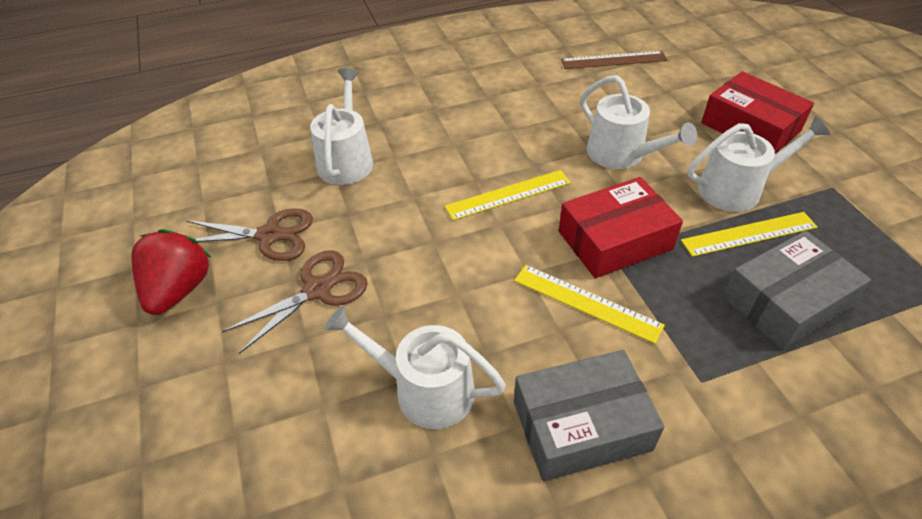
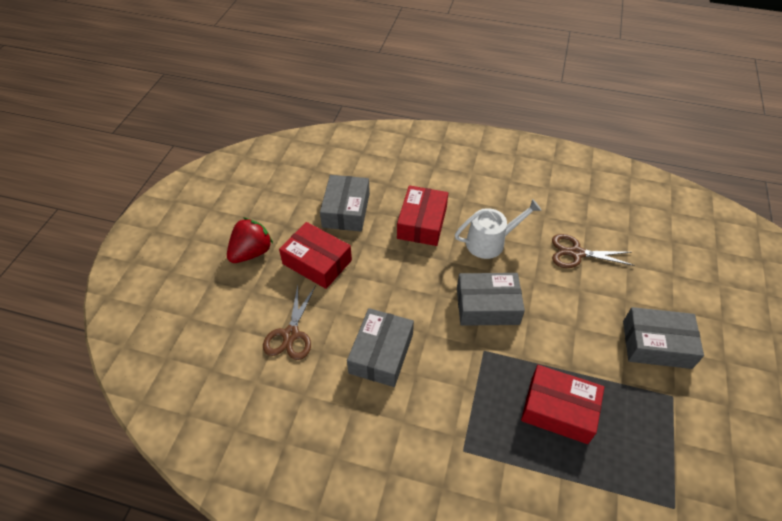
brown ruler: [561,51,667,69] = 1 -> none = 0
grey box: [514,350,664,481] [723,230,871,350] = 2 -> [320,175,370,231] [347,308,414,387] [457,273,525,326] [623,307,704,369] = 4
red box: [559,177,683,278] [701,71,814,154] = 2 -> [279,222,352,289] [397,185,448,246] [521,365,604,444] = 3
white watering can: [310,68,373,185] [324,305,506,429] [581,75,697,169] [688,116,830,212] = 4 -> [455,199,542,259] = 1
yellow ruler: [445,170,571,220] [514,265,665,344] [681,212,817,257] = 3 -> none = 0

